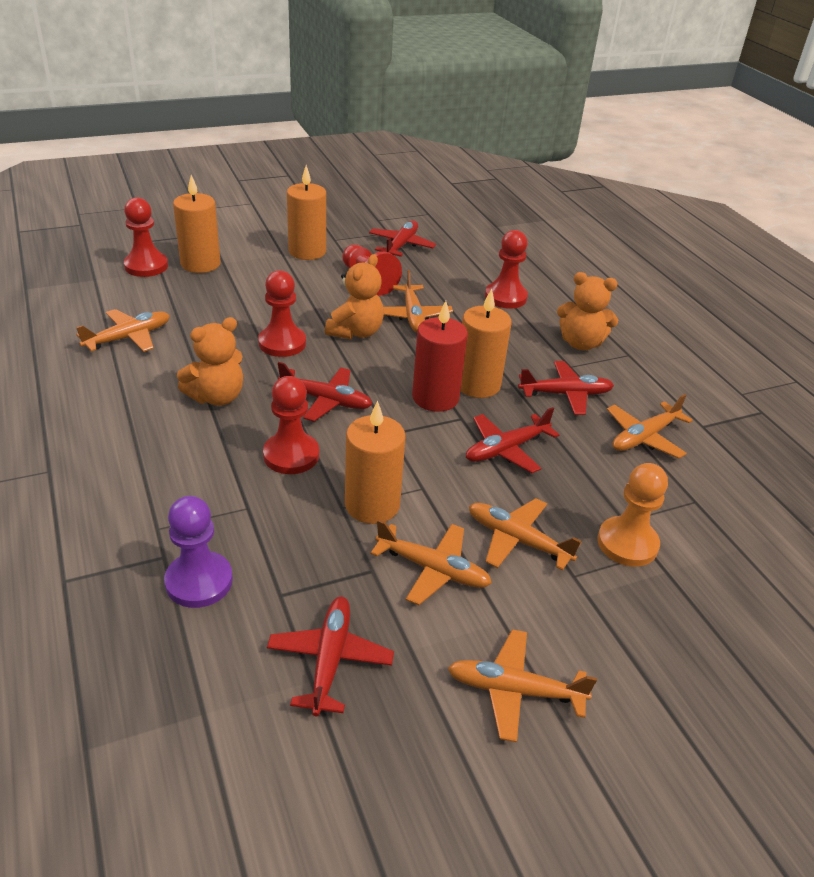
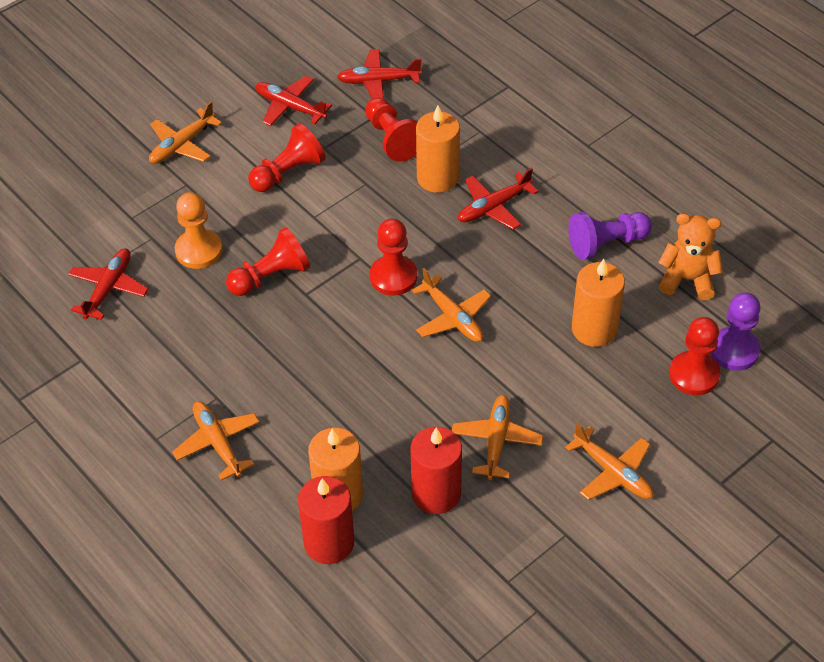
orange candle: [173,175,220,273] [287,165,326,260] [345,401,406,524] [461,289,512,398] = 4 -> [308,428,363,511] [416,105,460,193] [572,259,625,347] = 3
orange plane: [76,309,170,352] [371,519,492,605] [383,270,453,333] [448,629,597,742] [469,498,581,571] [607,394,693,459] = 6 -> [149,102,222,163] [172,401,260,480] [412,268,491,342] [452,395,543,480] [565,423,653,500] = 5
orange teddy bear: [177,317,243,406] [325,254,384,339] [557,272,618,350] = 3 -> [658,213,723,300] = 1
purple pawn: [164,496,233,608] = 1 -> [568,212,652,260] [710,292,761,371] = 2
red candle: [412,301,468,412] = 1 -> [298,476,354,564] [411,427,462,514] = 2
red plane: [267,596,394,716] [278,362,372,421] [369,221,436,257] [466,407,559,473] [518,361,614,415] = 5 -> [68,249,149,320] [255,76,332,126] [337,49,422,99] [458,168,539,230] = 4

